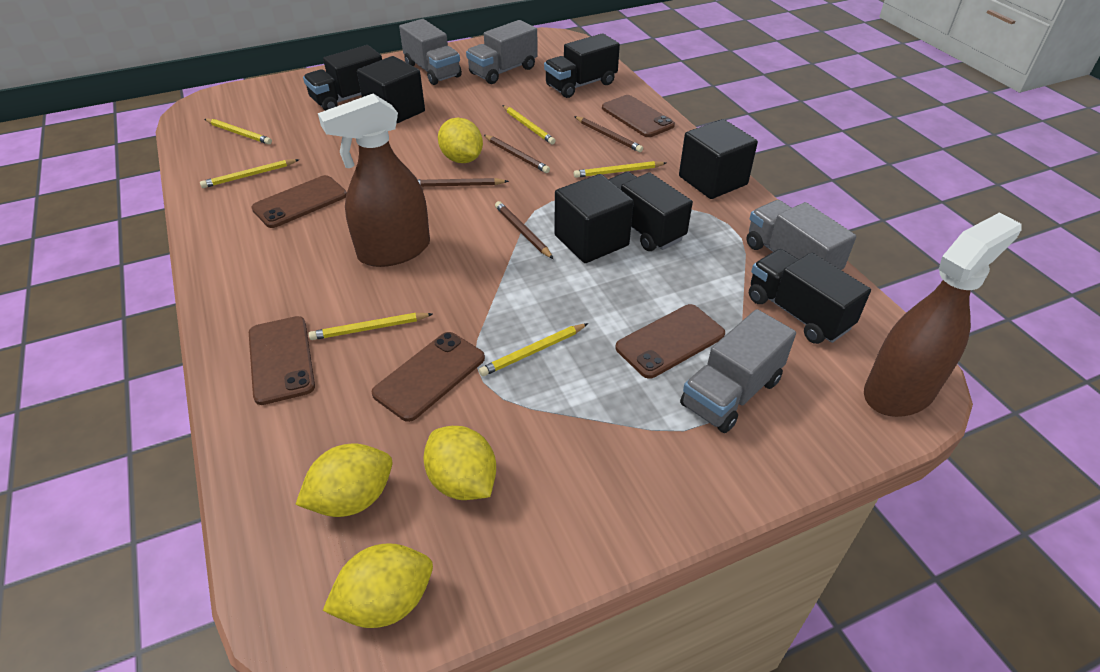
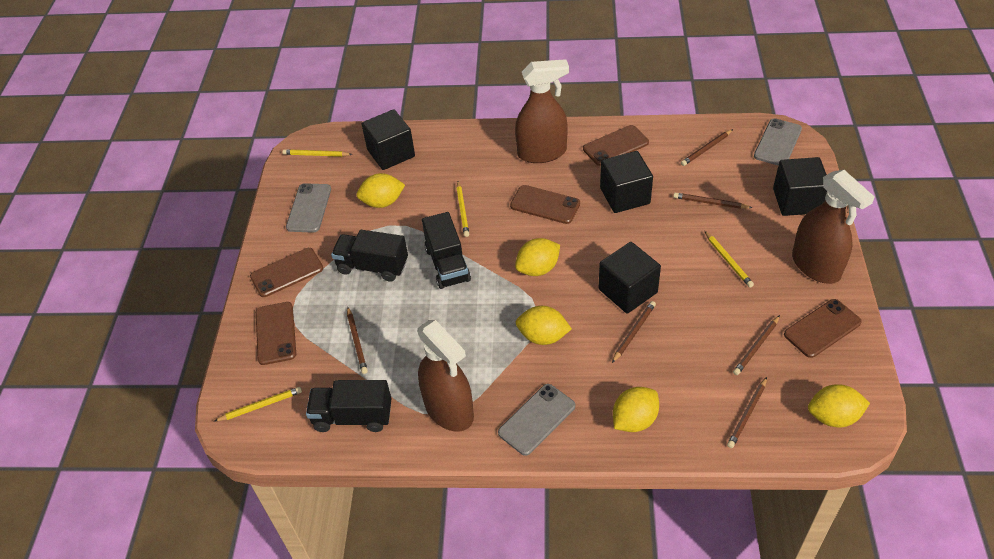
black cube: [357,56,425,124] [555,174,634,263] [679,119,758,199] = 3 -> [362,109,415,170] [599,242,661,314] [600,151,653,213] [773,157,827,216] = 4
black truck: [303,45,382,111] [544,33,620,98] [608,172,693,251] [749,249,871,344] = 4 -> [306,380,392,432] [331,230,408,282] [422,212,471,289] = 3
brown pencil: [417,178,509,187] [484,135,550,173] [495,201,553,259] [574,116,643,152] = 4 -> [347,307,368,374] [612,301,656,363] [673,193,752,209] [681,129,733,166] [727,377,767,448] [733,315,780,375] = 6
brown spray bottle: [318,94,430,267] [864,213,1021,417] = 2 -> [417,320,474,432] [515,59,569,163] [792,170,874,284] = 3
grey phone: none = 0 -> [286,183,331,233] [498,384,575,456] [754,118,802,165] = 3
grey truck: [399,19,462,85] [466,20,538,84] [680,309,796,433] [747,200,856,270] = 4 -> none = 0
yellow lemon: [295,444,392,517] [323,543,433,628] [423,426,496,500] [438,118,483,163] = 4 -> [357,173,405,208] [515,238,560,276] [516,306,572,345] [613,387,659,432] [808,384,870,427] = 5
yellow pencil: [200,159,300,188] [205,119,272,145] [309,313,433,340] [479,323,588,376] [502,105,555,144] [574,161,666,178] = 6 -> [215,387,302,421] [282,149,353,157] [456,181,469,237] [705,231,754,288] = 4

